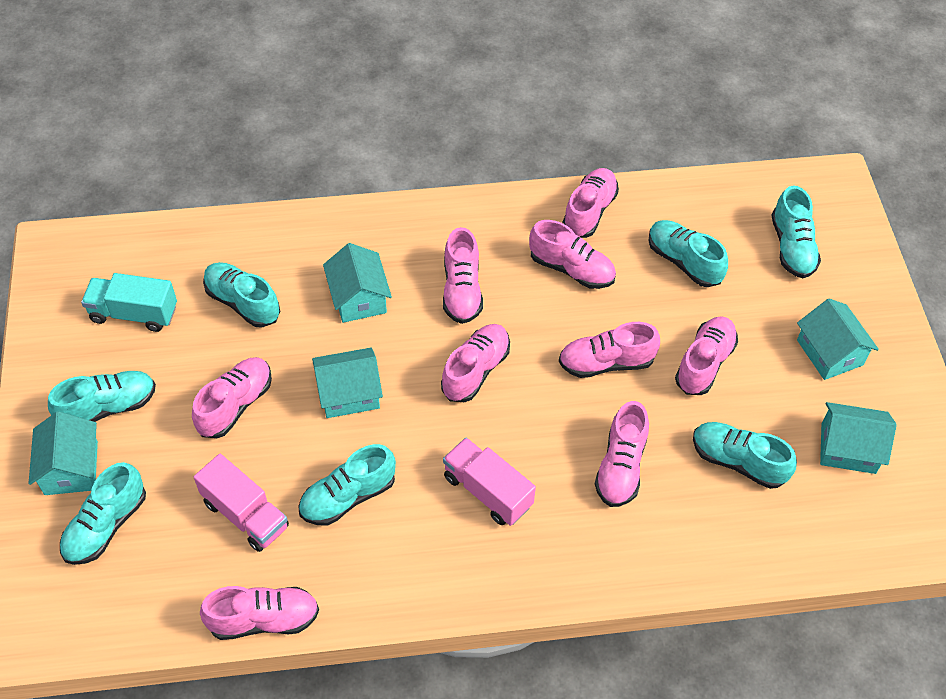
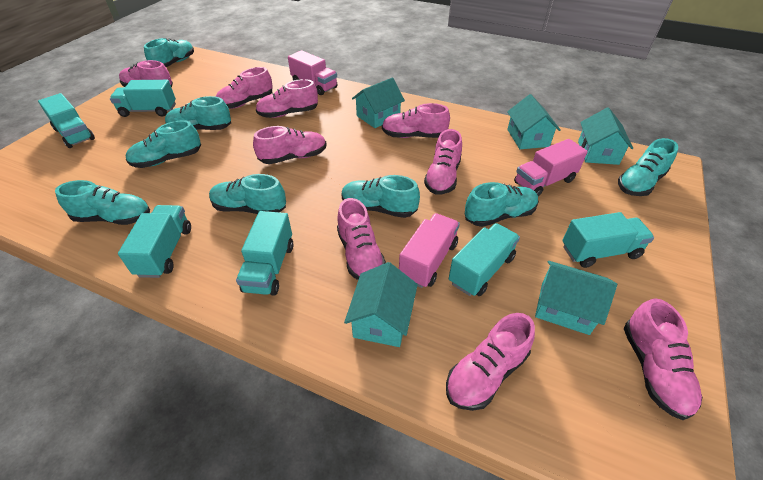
pink truck: [194,454,289,552] [443,438,536,526] = 2 -> [288,50,338,95] [399,213,460,288] [514,139,588,196] = 3
turquoise shoe: [48,371,156,422] [60,462,146,565] [203,262,280,327] [298,444,396,525] [648,220,728,287] [693,422,797,489] [771,186,821,278] = 7 -> [55,180,150,225] [126,120,201,168] [144,38,194,67] [165,96,231,130] [209,174,286,214] [342,175,420,218] [465,182,539,227] [618,138,678,196] = 8
turquoise truck: [81,273,177,332] = 1 -> [38,93,95,148] [110,80,176,117] [118,205,191,278] [236,211,293,296] [449,223,520,296] [562,212,654,268] = 6

